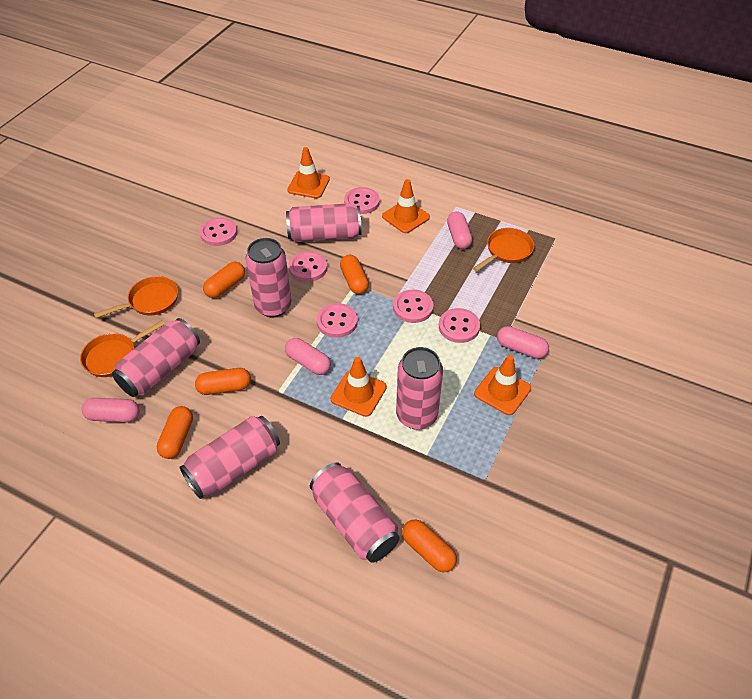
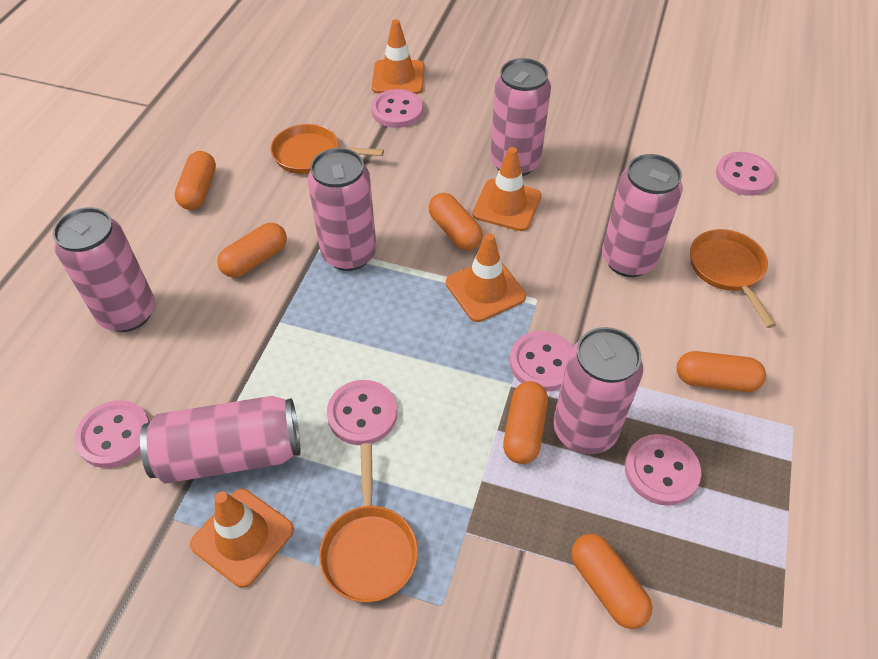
orange capsule: [157,406,193,459] [195,368,251,395] [203,262,245,298] [340,255,369,294] [402,519,457,572] = 5 -> [175,151,216,210] [217,223,287,278] [429,193,483,251] [503,381,548,464] [571,534,652,629] [677,351,766,392] = 6
pink capsule: [82,398,140,422] [285,338,331,375] [447,211,472,249] [497,326,549,359] = 4 -> none = 0

